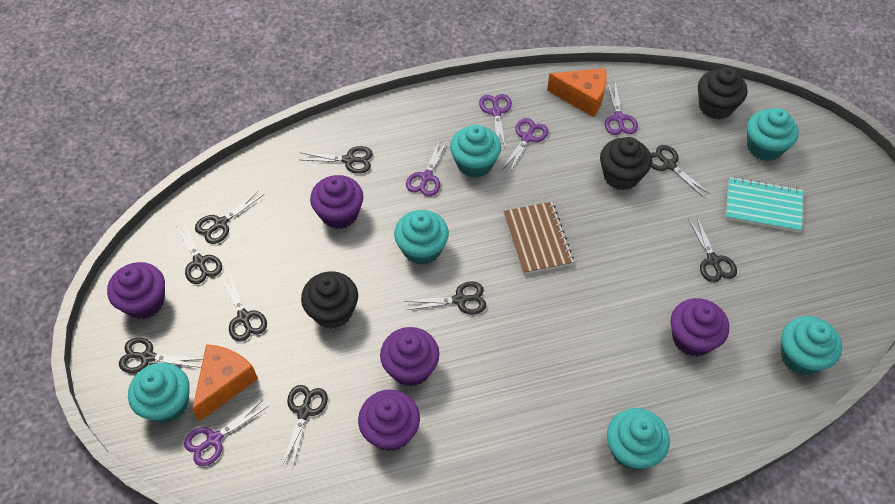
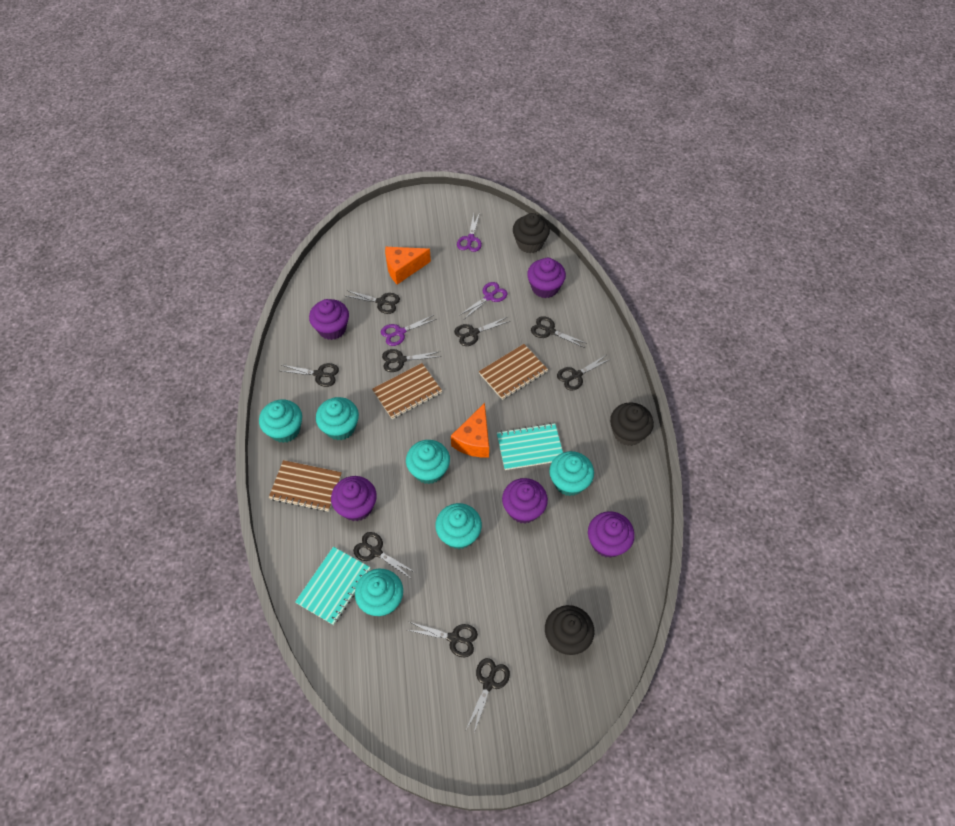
brown notebook: [503,202,574,274] = 1 -> [269,460,342,512] [372,363,442,419] [479,344,548,400] = 3
purple scissors: [184,400,267,466] [406,139,448,197] [479,94,512,149] [503,118,548,174] [605,82,638,135] = 5 -> [381,315,436,346] [457,213,482,252] [460,282,507,319] = 3
turquoise notebook: [725,177,803,233] = 1 -> [295,547,371,625] [497,423,563,470] = 2

